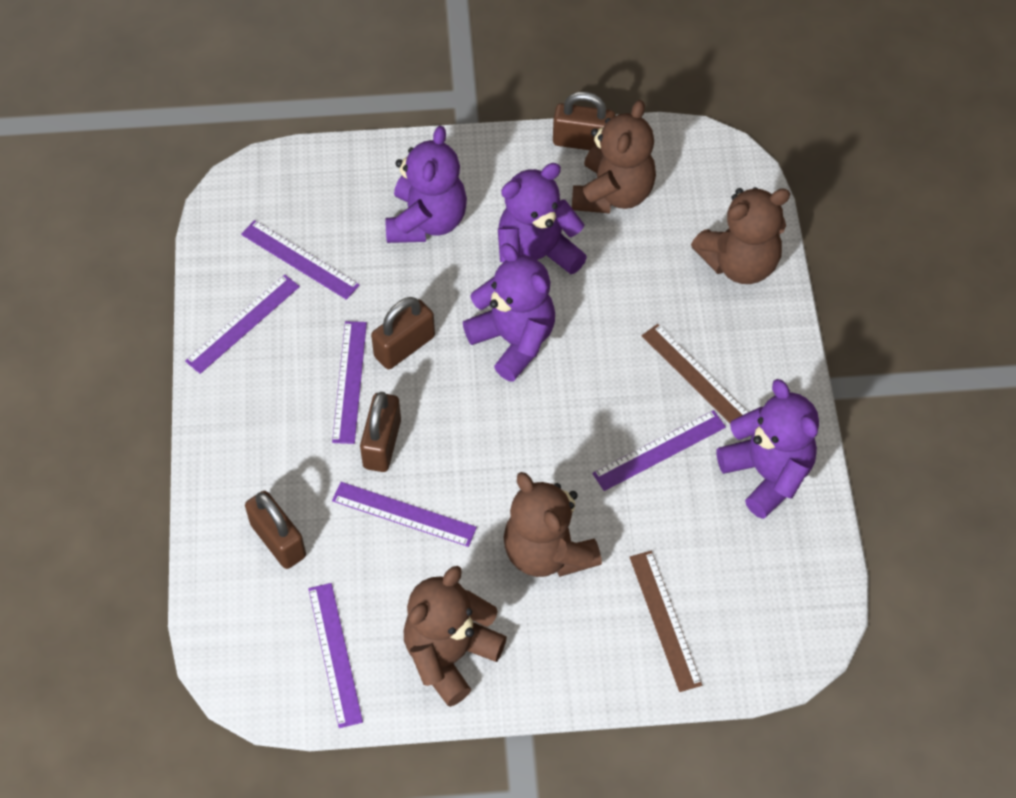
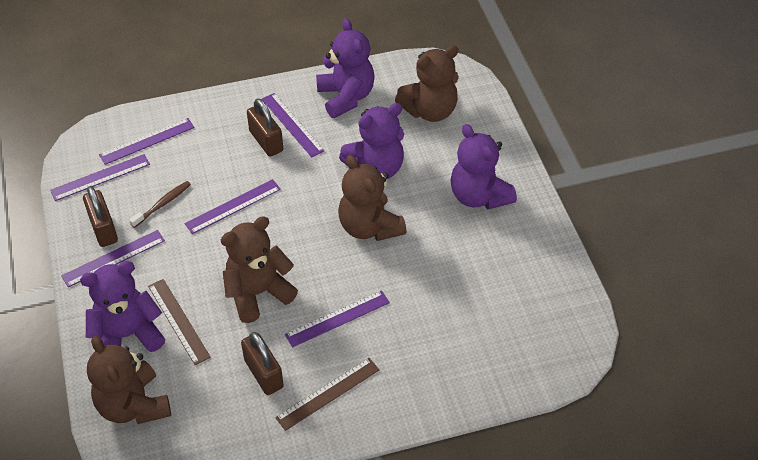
brown padlock: [245,491,306,569] [360,392,401,472] [371,297,435,369] [553,92,615,150] = 4 -> [83,186,118,247] [241,332,284,395] [247,98,283,157] = 3
brown toothbrush: none = 0 -> [129,181,191,228] = 1

